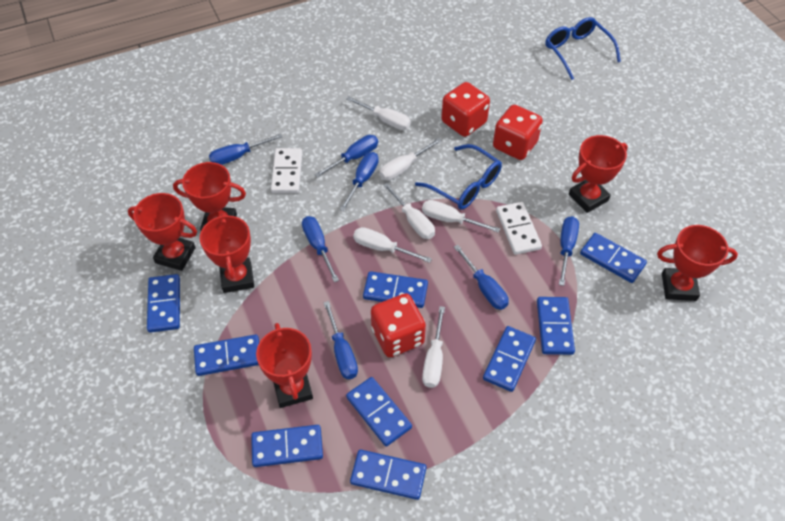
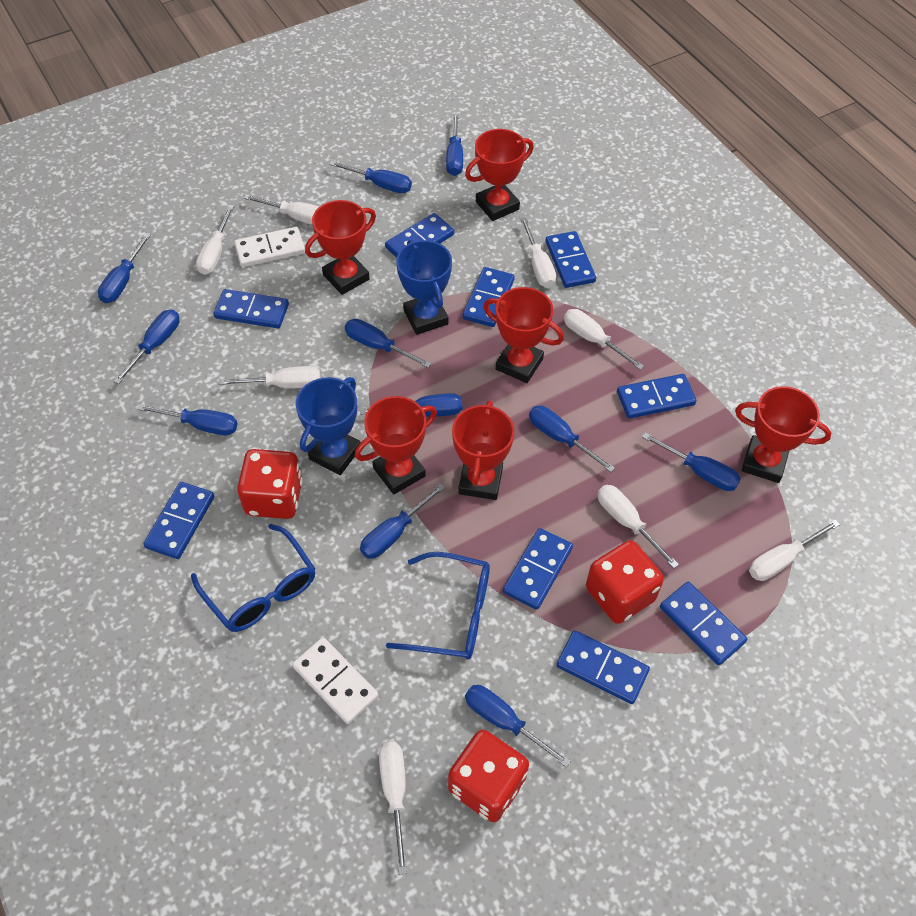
blue screwdriver: [209,134,282,165] [302,216,339,282] [314,135,378,178] [323,301,358,379] [340,152,379,211] [454,245,509,310] [559,216,579,286] = 7 -> [98,233,151,303] [114,310,180,384] [137,404,238,435] [329,161,412,193] [345,319,432,368] [360,393,462,416] [360,483,445,559] [446,113,463,176] [465,685,571,768] [529,406,615,472] [642,432,741,491] = 11
blue trophy: none = 0 -> [296,377,360,475] [396,240,452,335] = 2
white screwdriver: [346,96,411,130] [353,227,432,263] [380,138,442,180] [383,183,435,239] [422,200,500,233] [422,306,445,388] = 6 -> [196,205,234,275] [219,366,321,388] [243,194,319,225] [379,742,407,875] [520,217,556,288] [564,309,644,370] [598,485,679,569] [749,520,840,581] = 8

